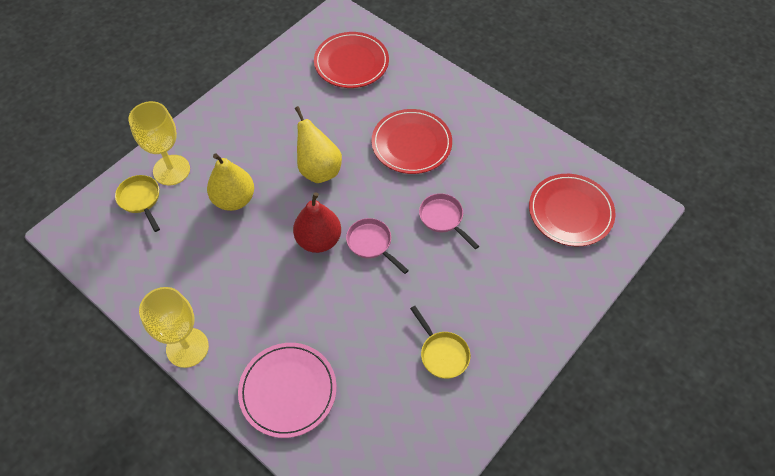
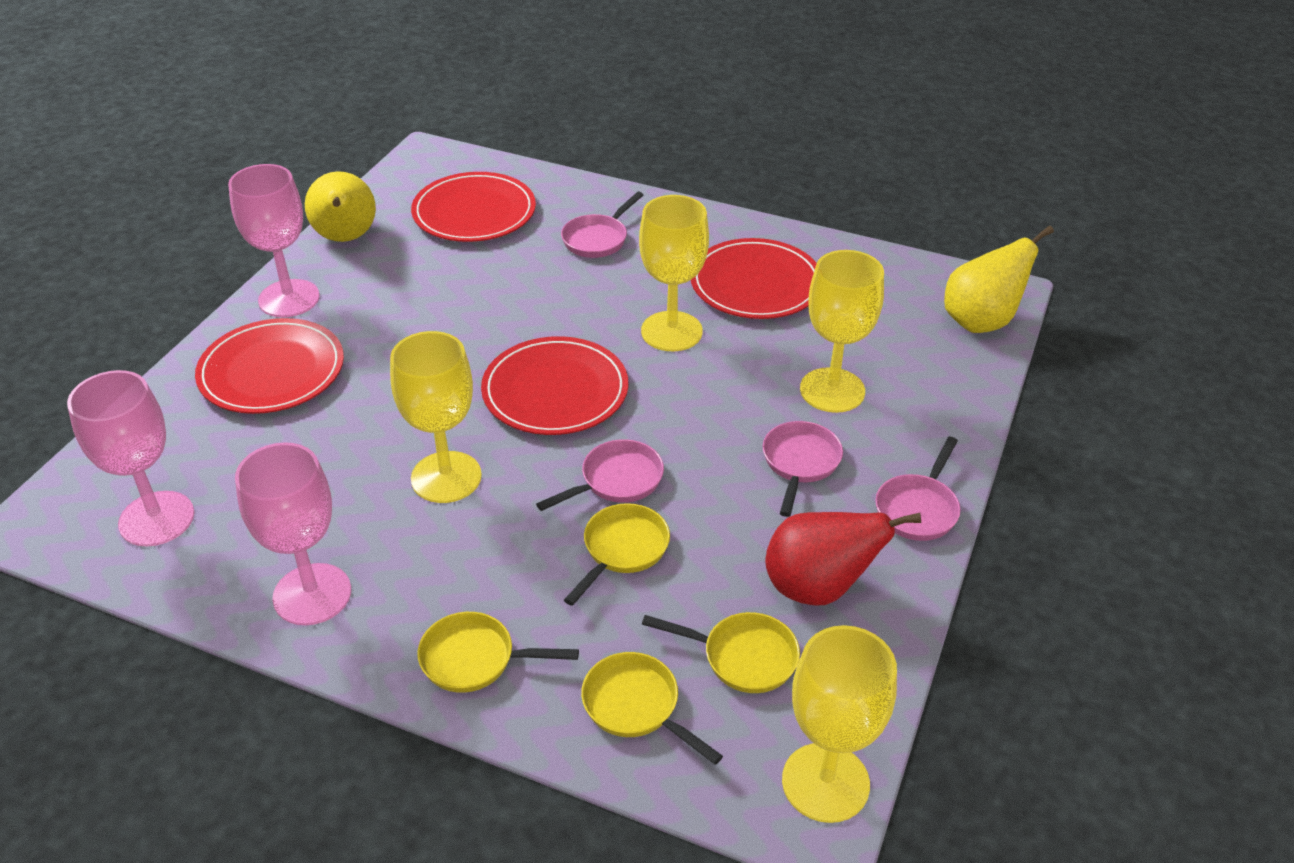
pink goblet: none = 0 -> [67,370,194,546] [228,164,320,317] [235,442,351,625] = 3
pink pan: [346,218,409,274] [419,193,479,249] = 2 -> [536,439,664,511] [561,192,643,258] [763,421,843,517] [875,437,961,541] = 4
pink plate: [238,343,337,438] = 1 -> none = 0
red plate: [314,32,389,88] [372,109,452,174] [529,174,615,246] = 3 -> [195,318,344,414] [411,172,536,242] [481,336,628,435] [691,238,817,319] = 4
yellow goblet: [128,101,190,185] [139,287,209,368] = 2 -> [390,331,482,503] [639,195,709,351] [782,625,897,823] [800,250,884,413] = 4
yellow pan: [115,175,160,232] [410,306,470,379] = 2 -> [417,612,579,693] [564,503,670,606] [581,652,723,765] [642,612,800,693] = 4

